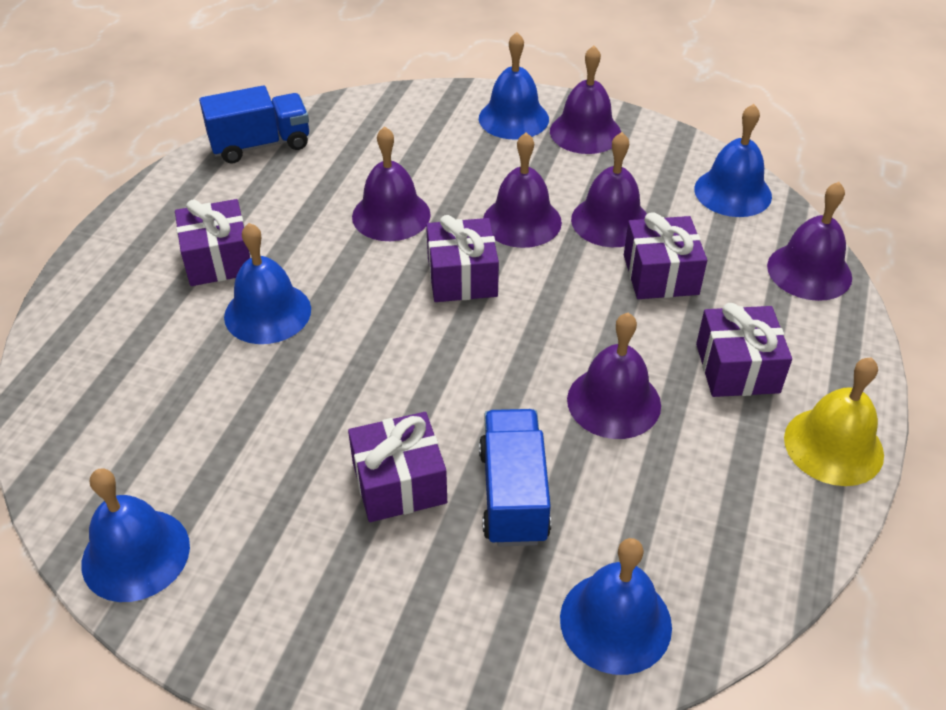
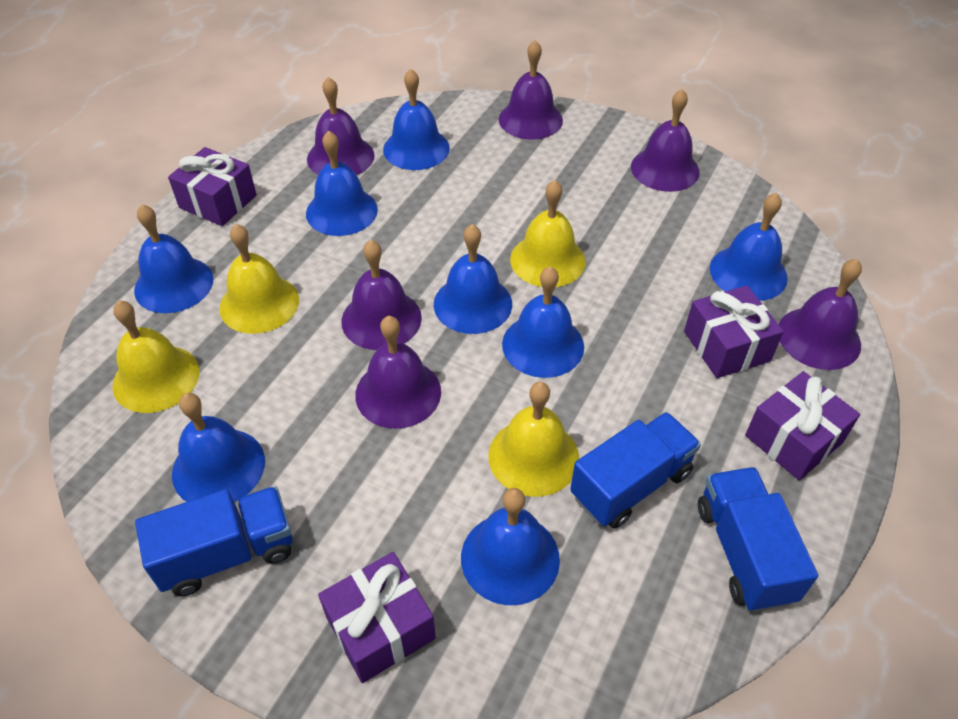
blue bell: [81,468,190,602] [224,223,311,344] [479,32,549,140] [560,538,672,675] [694,104,772,217] = 5 -> [134,204,213,313] [172,393,265,502] [306,131,378,236] [383,69,450,170] [434,224,512,334] [461,488,560,605] [502,266,584,378] [710,193,788,301] = 8
blue truck: [199,86,309,163] [479,409,551,546] = 2 -> [135,486,293,596] [570,412,701,529] [698,467,818,612] = 3
purple gift: [175,199,251,286] [348,412,447,522] [426,215,499,302] [624,212,707,299] [696,303,792,397] = 5 -> [168,147,257,226] [318,552,436,683] [684,285,784,378] [745,371,860,480] = 4
yellow bell: [784,357,884,486] = 1 -> [112,300,199,413] [220,224,299,334] [488,382,579,497] [510,180,586,287] = 4

